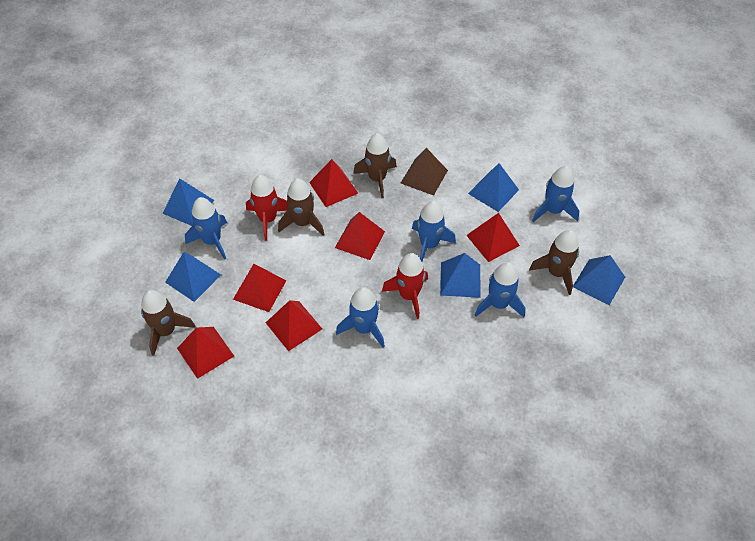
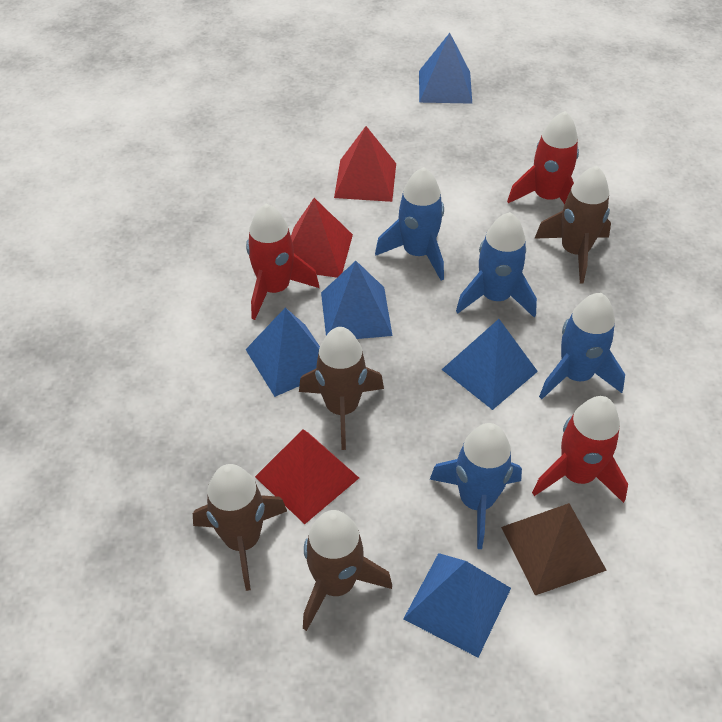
blue rocket: [185,197,227,260] [336,287,385,348] [412,201,456,262] [475,262,525,318] [532,166,579,222] = 5 -> [375,167,444,281] [430,423,522,549] [456,212,537,317] [539,293,625,399] = 4
red pyramid: [177,327,234,379] [233,264,286,312] [266,300,322,351] [309,159,358,207] [335,212,385,260] [466,213,520,262] = 6 -> [255,429,359,524] [291,198,353,278] [334,126,396,202] = 3
red rocket: [246,175,288,241] [382,253,428,319] = 2 -> [246,204,319,320] [507,111,579,205] [532,396,628,503] = 3

